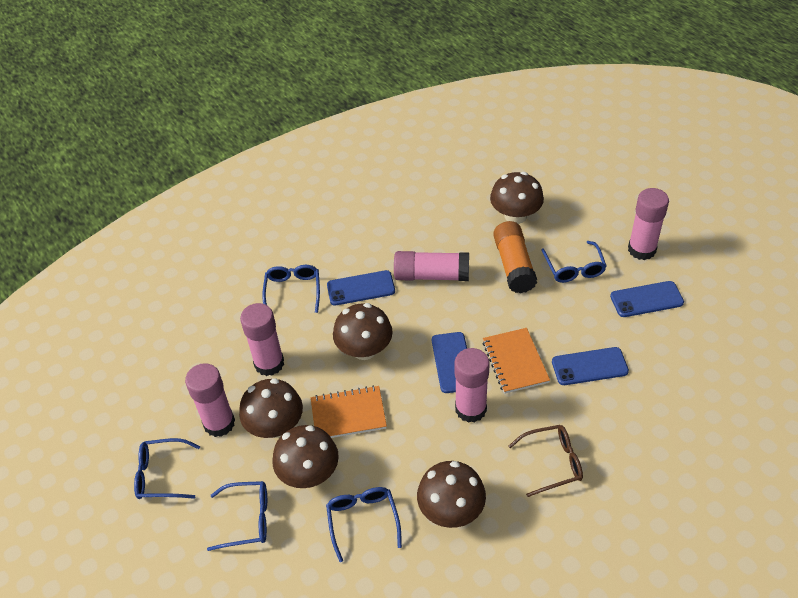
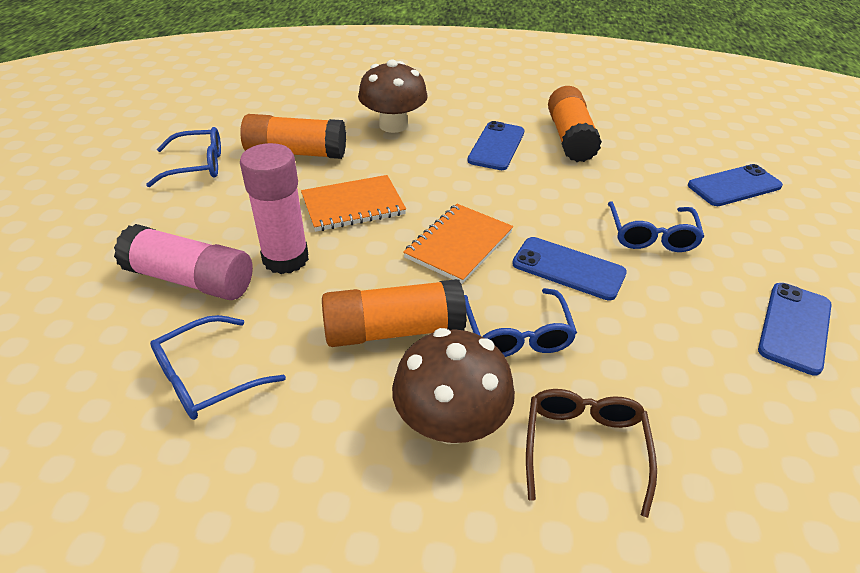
blue glasses: [134,438,200,499] [207,481,267,551] [262,265,320,313] [326,487,402,562] [542,241,607,283] = 5 -> [146,127,221,187] [150,315,286,420] [464,288,577,357] [608,201,704,252] = 4
brown mushroom: [239,378,303,438] [272,425,339,488] [333,303,393,360] [417,461,486,528] [490,172,544,224] = 5 -> [358,60,428,133] [392,328,515,444] = 2
orange glue stick: [493,221,537,293] = 1 -> [240,114,346,159] [322,279,467,347] [548,86,602,162] = 3
pink glue stick: [185,363,235,437] [240,303,284,376] [394,251,469,281] [454,348,490,423] [628,188,669,260] = 5 -> [114,224,253,300] [240,143,309,274] = 2

